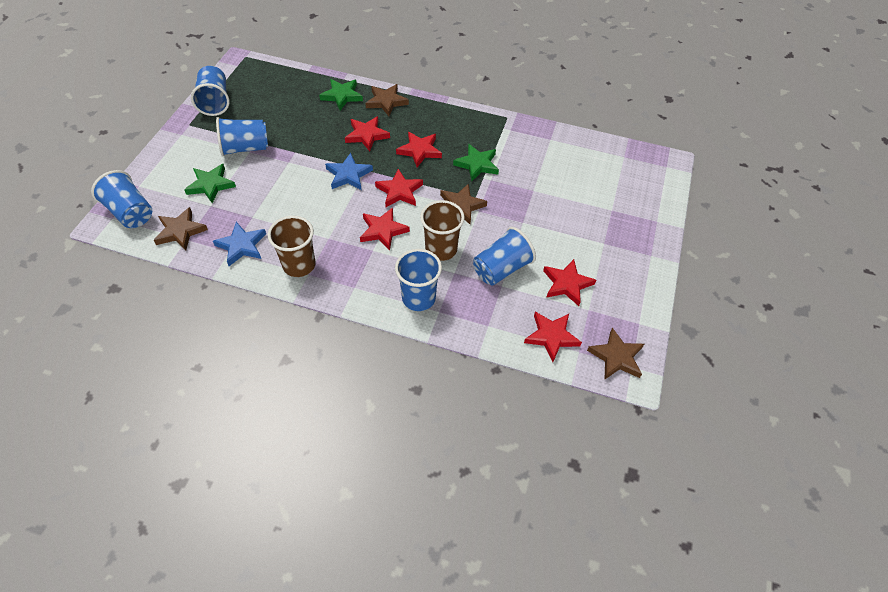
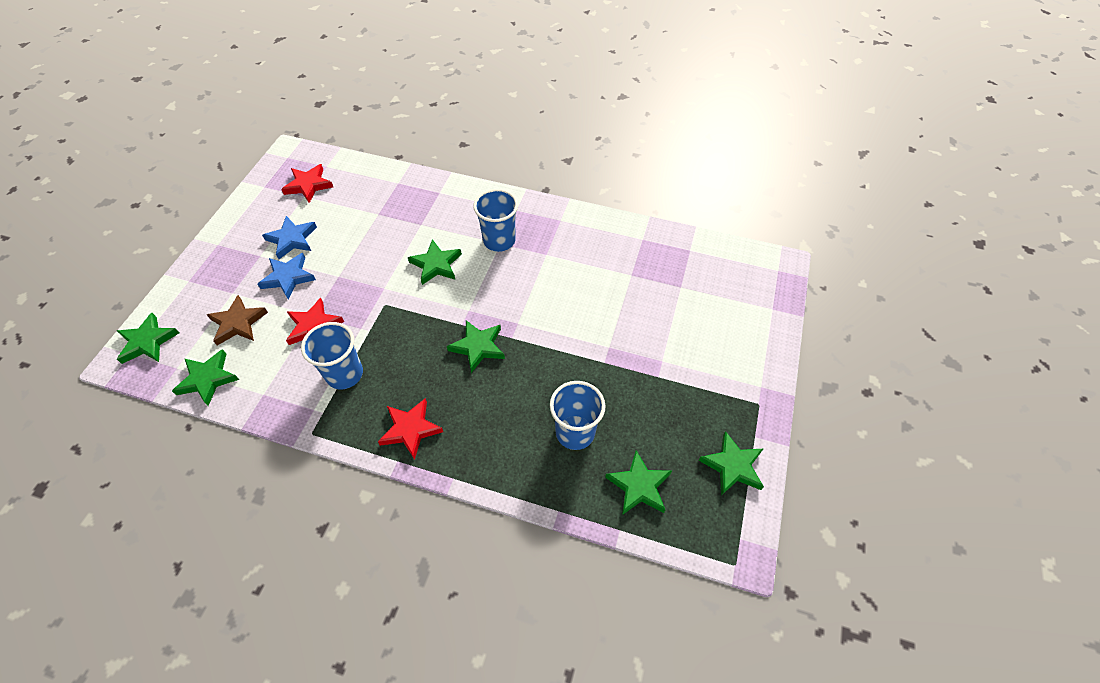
blue cup: [91,170,152,228] [191,66,230,116] [216,117,268,156] [395,249,442,311] [473,227,536,285] = 5 -> [301,322,363,389] [473,189,518,252] [550,381,606,450] = 3
brown cup: [268,216,316,277] [420,200,465,261] = 2 -> none = 0
brown star: [154,207,208,250] [365,84,409,116] [440,184,487,224] [587,328,644,379] = 4 -> [207,295,268,346] = 1
green star: [184,164,236,203] [319,79,363,110] [453,144,499,181] = 3 -> [117,313,179,364] [172,349,239,406] [408,239,462,285] [447,320,505,373] [605,450,672,515] [698,431,764,496] = 6
red star: [345,116,390,151] [360,207,410,251] [375,169,423,207] [396,132,442,167] [524,312,582,362] [543,259,596,306] = 6 -> [281,164,333,203] [286,298,344,345] [378,398,443,460] = 3

